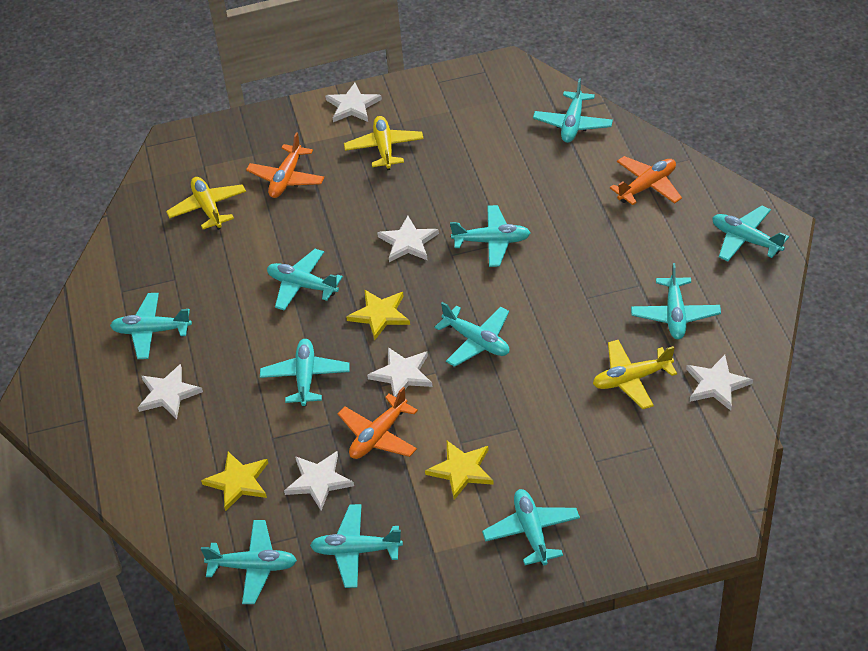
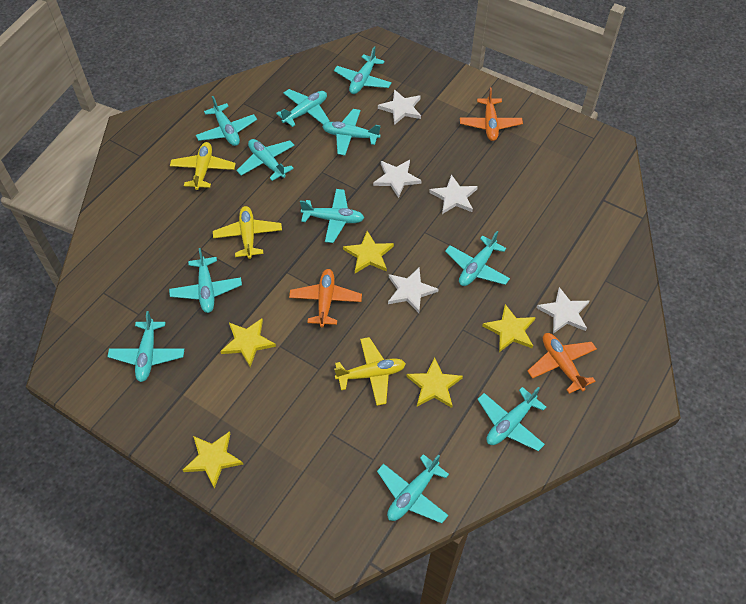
white star: [138,364,203,419] [284,451,354,511] [325,83,382,122] [367,347,432,398] [377,216,439,262] [686,355,753,411] = 6 -> [373,160,422,198] [378,90,421,125] [388,268,439,313] [429,175,478,214] [536,287,589,334] = 5
yellow star: [201,452,268,512] [346,289,410,340] [425,441,494,500] = 3 -> [183,431,243,489] [220,318,276,367] [343,231,394,273] [406,357,463,408] [482,304,536,352] = 5

